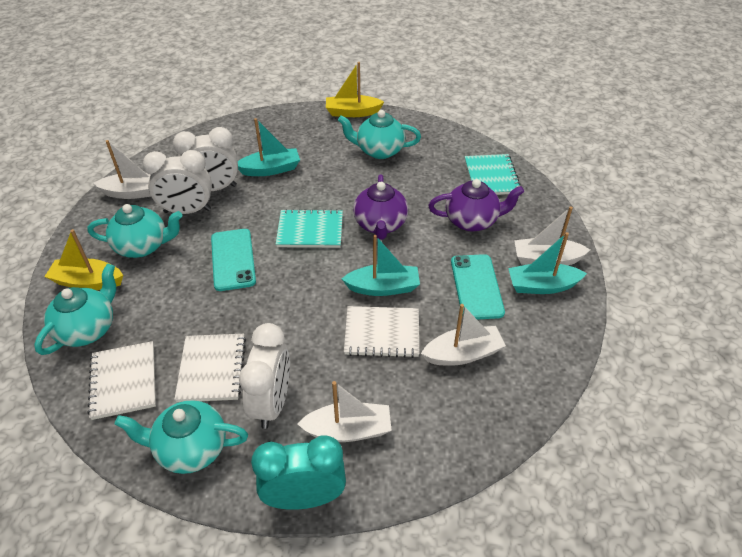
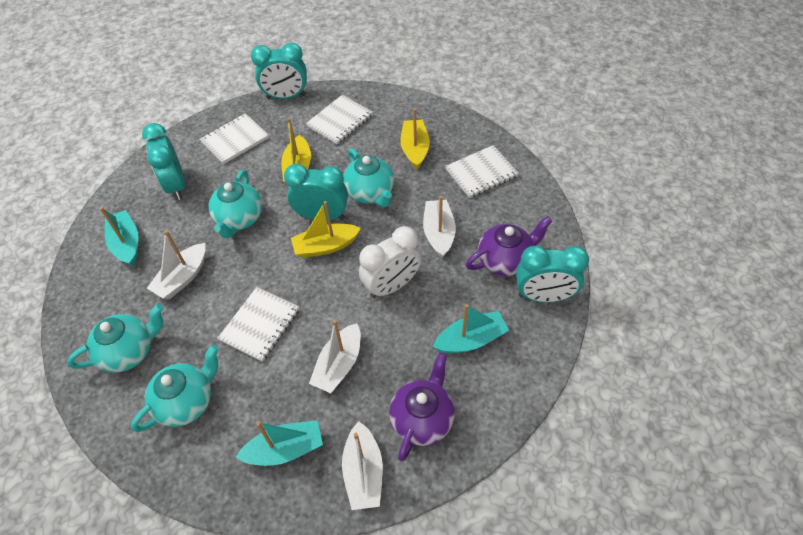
turquoise clock: [251,435,346,510] = 1 -> [142,123,186,200] [251,42,307,99] [284,164,348,221] [516,246,589,302] = 4
turquoise notebook: [276,209,343,248] [465,154,520,195] = 2 -> none = 0
turquoise phone: [211,229,256,291] [451,254,505,320] = 2 -> none = 0
white clock: [143,150,212,214] [173,127,238,191] [239,323,290,429] = 3 -> [359,226,421,298] = 1
white notebook: [87,341,156,420] [174,334,246,402] [344,306,419,358] = 3 -> [200,113,269,164] [217,287,299,362] [306,95,373,144] [445,145,519,198] = 4
yellow boat: [44,229,123,290] [326,62,384,117] = 2 -> [281,118,311,184] [291,201,361,258] [400,108,430,170] = 3

